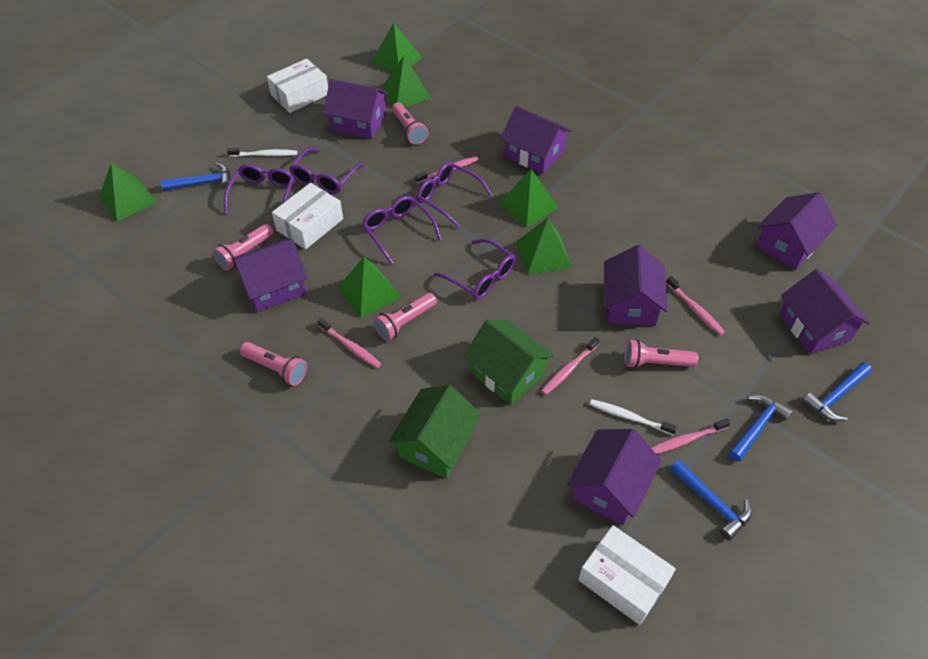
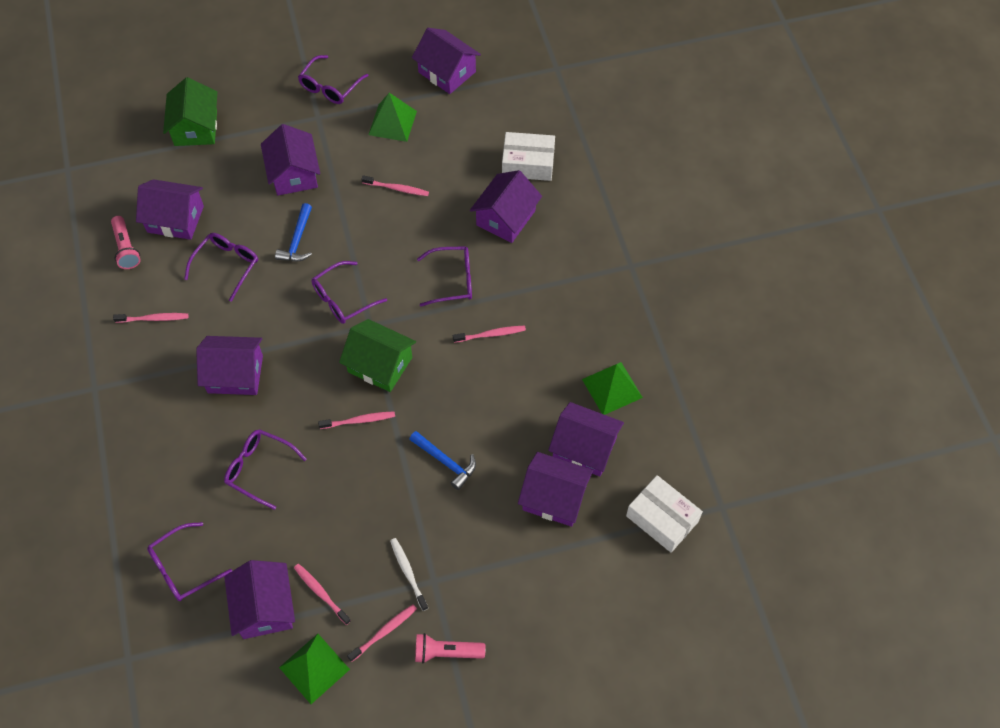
blue hammer: [161,163,232,191] [670,460,751,540] [729,394,793,462] [802,362,872,421] = 4 -> [275,203,312,261] [409,431,476,490] = 2
green pyramid: [99,163,157,221] [337,257,401,318] [371,23,422,72] [381,56,432,107] [498,169,558,228] [517,218,572,274] = 6 -> [279,634,350,704] [368,93,417,142] [582,362,643,415] = 3
pink flashlight: [213,224,273,271] [240,342,307,386] [373,293,437,341] [392,102,428,144] [625,339,698,369] = 5 -> [111,216,141,269] [415,633,486,663] = 2
pink toothbrush: [317,318,381,368] [415,156,479,183] [541,337,599,395] [651,418,730,454] [666,276,725,335] = 5 -> [113,313,188,323] [294,564,351,625] [318,411,395,429] [347,604,417,662] [361,175,429,196] [453,325,526,343] = 6
purple glasses: [224,164,294,214] [289,148,365,194] [362,196,442,265] [417,162,492,228] [434,238,516,299] = 5 -> [147,522,232,601] [184,233,258,302] [224,429,307,510] [298,55,369,104] [311,261,387,324] [417,246,472,307] = 6
purple house: [231,239,308,312] [323,79,389,139] [500,106,572,174] [567,429,662,525] [604,245,668,326] [756,192,837,270] [779,269,870,354] = 7 -> [136,179,204,240] [196,336,263,395] [224,560,295,639] [261,124,320,195] [412,28,481,94] [470,170,542,243] [518,452,593,527] [548,402,624,477] = 8
white box: [267,59,328,113] [272,183,343,249] [578,525,676,625] = 3 -> [502,132,555,181] [626,475,703,552] = 2
white toothbrush: [227,148,297,157] [590,399,677,435] = 2 -> [390,538,428,611] = 1

